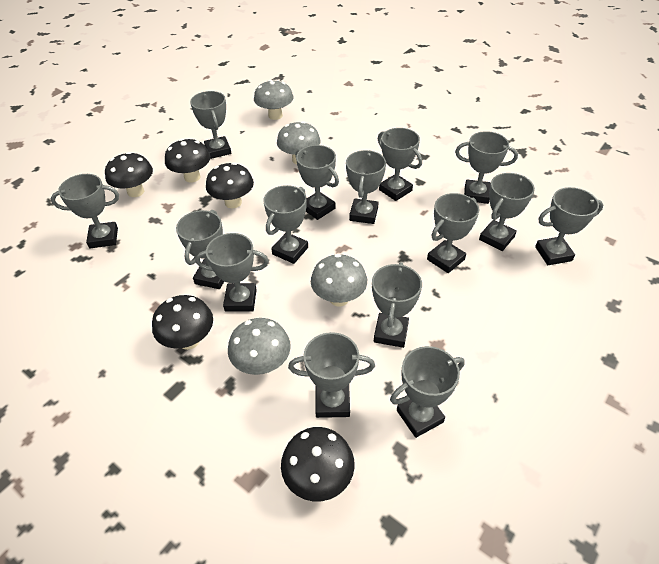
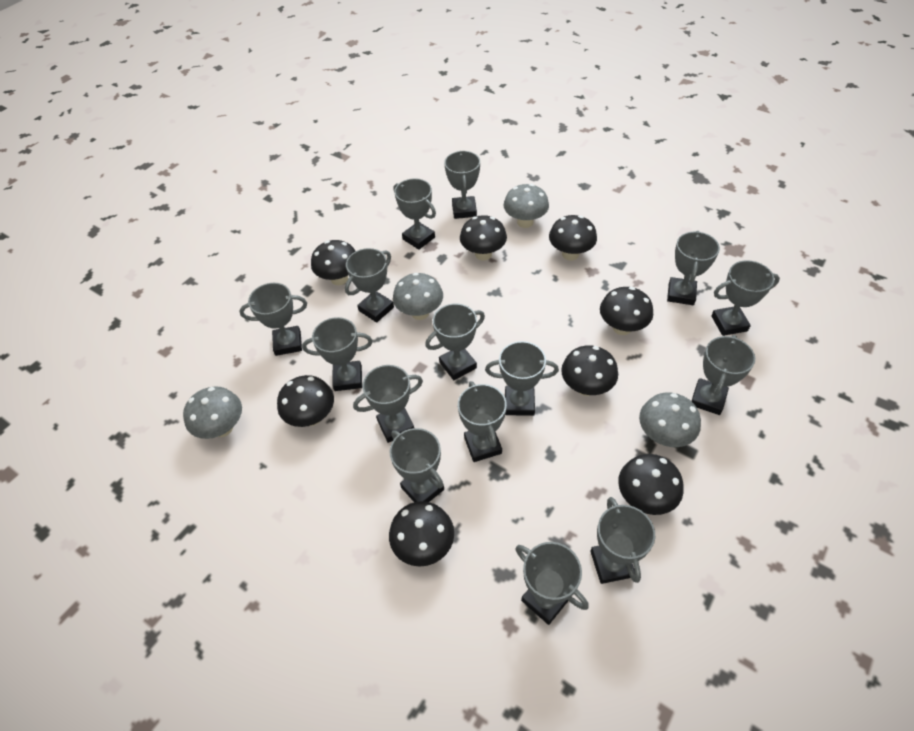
black mushroom: [105,152,153,197] [152,295,213,350] [165,139,210,182] [206,162,254,208] [281,427,355,501] = 5 -> [277,375,334,427] [311,240,355,285] [389,501,454,567] [460,215,507,261] [549,215,597,260] [561,345,618,396] [600,287,653,335] [618,454,684,515] = 8

